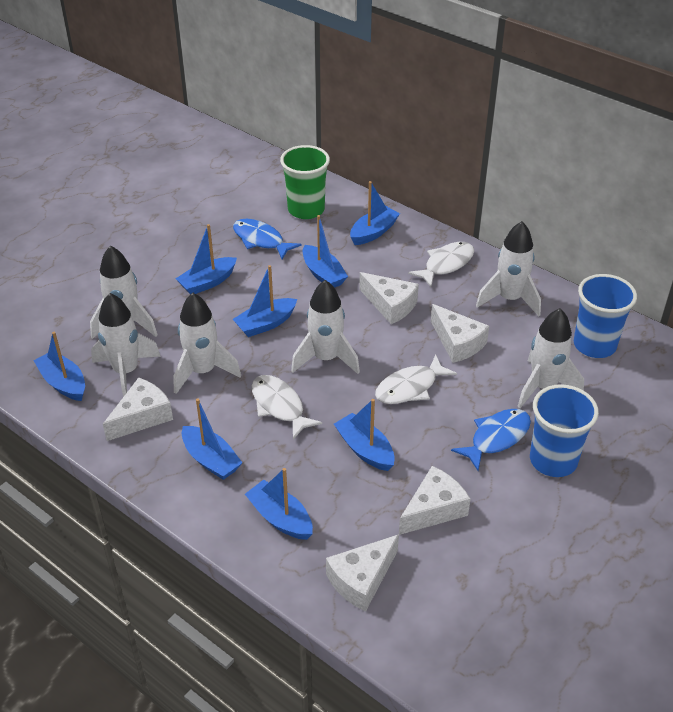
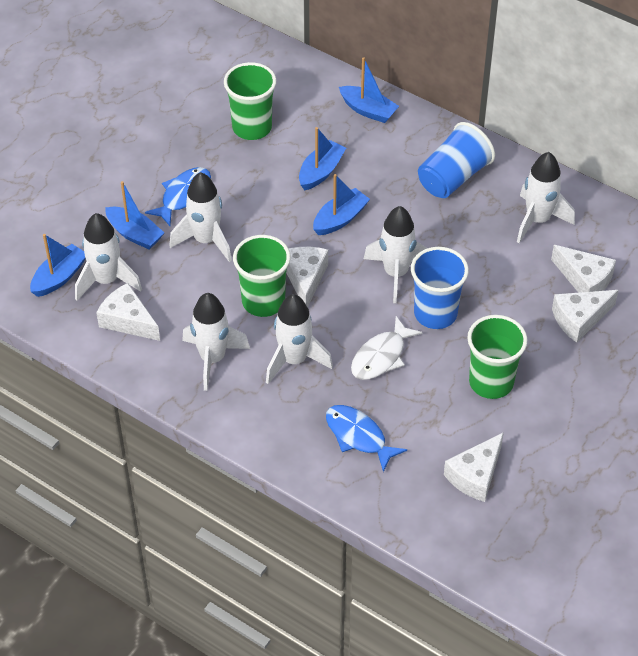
blue boat: [34,332,85,401] [176,224,237,294] [182,399,242,480] [233,265,297,337] [245,468,313,540] [303,215,348,288] [334,399,395,471] [350,181,400,245] = 8 -> [30,234,85,297] [105,181,164,249] [299,127,346,191] [313,174,370,235] [339,57,399,123] = 5
green cup: [280,145,330,219] = 1 -> [224,62,276,140] [233,235,290,317] [467,315,527,399] = 3
white fish: [252,375,322,439] [375,355,457,404] [408,242,474,287] = 3 -> [351,316,423,380] = 1

